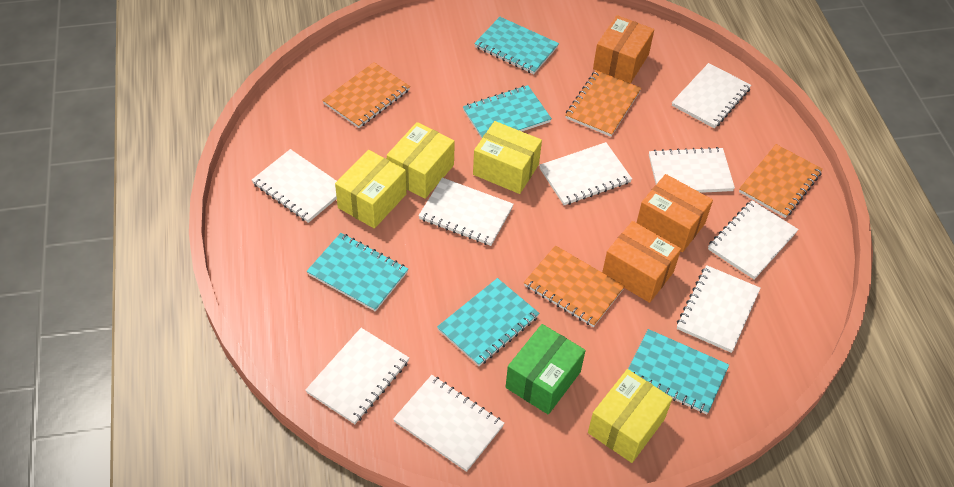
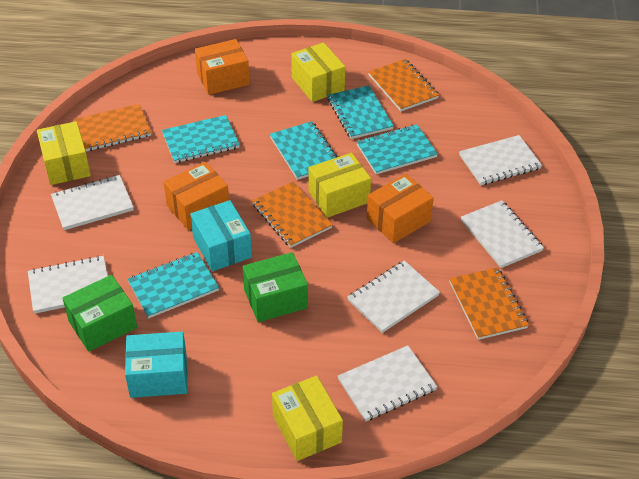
green box: [506,324,586,415] = 1 -> [62,275,137,352] [243,252,308,322] = 2
turquoise box: none = 0 -> [125,332,187,398] [190,200,252,271] = 2
white notebook: [252,149,337,223] [305,328,409,424] [393,375,504,472] [418,178,514,246] [539,142,632,205] [649,147,735,193] [672,63,751,129] [677,265,761,353] [708,200,799,280] = 9 -> [28,255,108,314] [51,175,134,230] [338,345,437,422] [347,261,440,333] [459,135,542,185] [461,201,544,268] = 6

